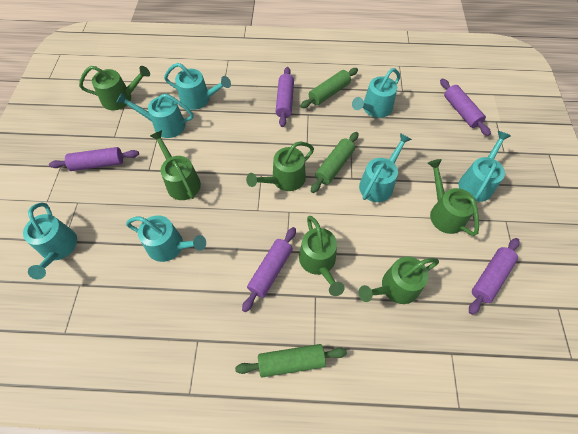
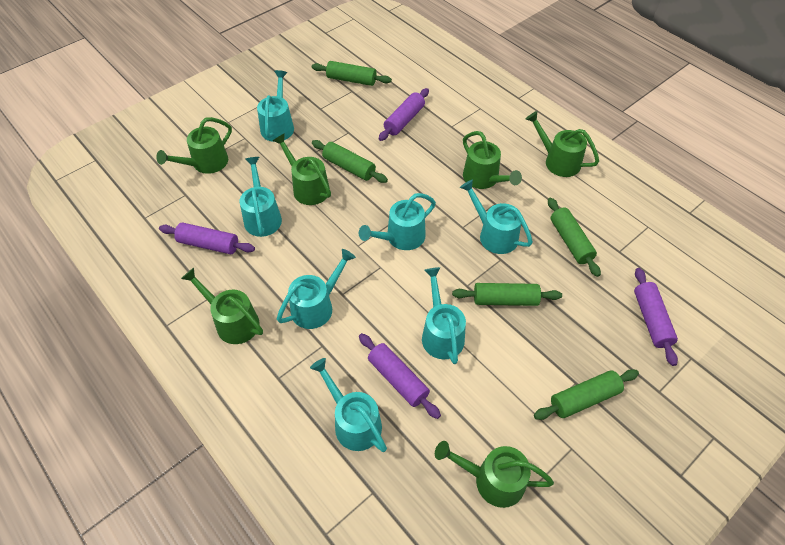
green rolling pin: [235,344,347,378] [300,68,358,108] [311,132,358,193] = 3 -> [312,61,392,86] [312,140,388,183] [452,283,562,306] [534,369,639,420] [548,198,601,277] = 5
purple rolling pin: [49,147,139,171] [242,227,296,312] [275,67,294,127] [440,79,491,136] [469,238,520,315] = 5 -> [159,223,255,254] [359,333,441,419] [379,88,429,141] [634,268,678,366] = 4

